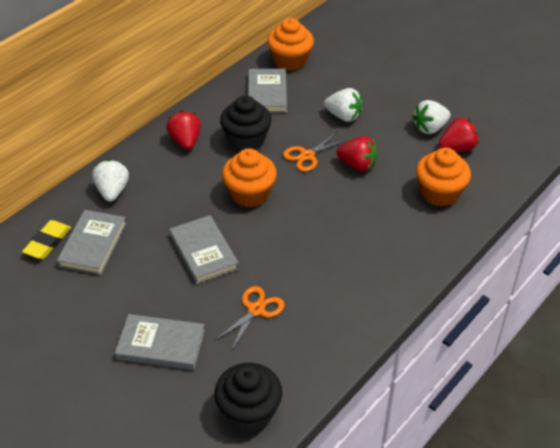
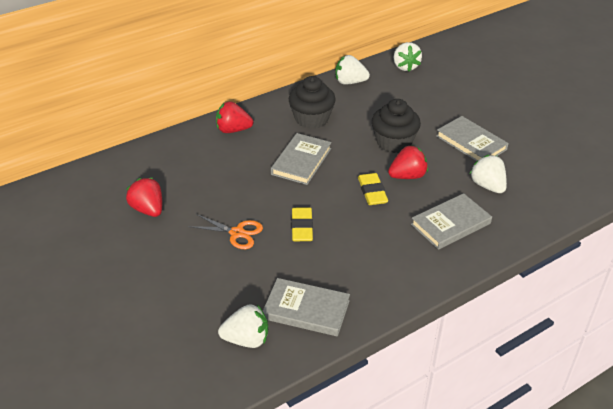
orange cupcake: [222,148,277,207] [267,18,314,71] [416,147,471,206] = 3 -> none = 0
orange scissors: [215,286,285,350] [283,132,348,172] = 2 -> [188,214,263,249] = 1
white strawberry: [92,159,129,202] [324,88,363,122] [412,100,450,134] = 3 -> [218,304,268,348] [335,55,370,85] [393,42,422,72] [470,155,507,193] = 4
yellow eraser: [22,220,71,259] = 1 -> [291,208,313,241] [358,173,388,205] = 2

